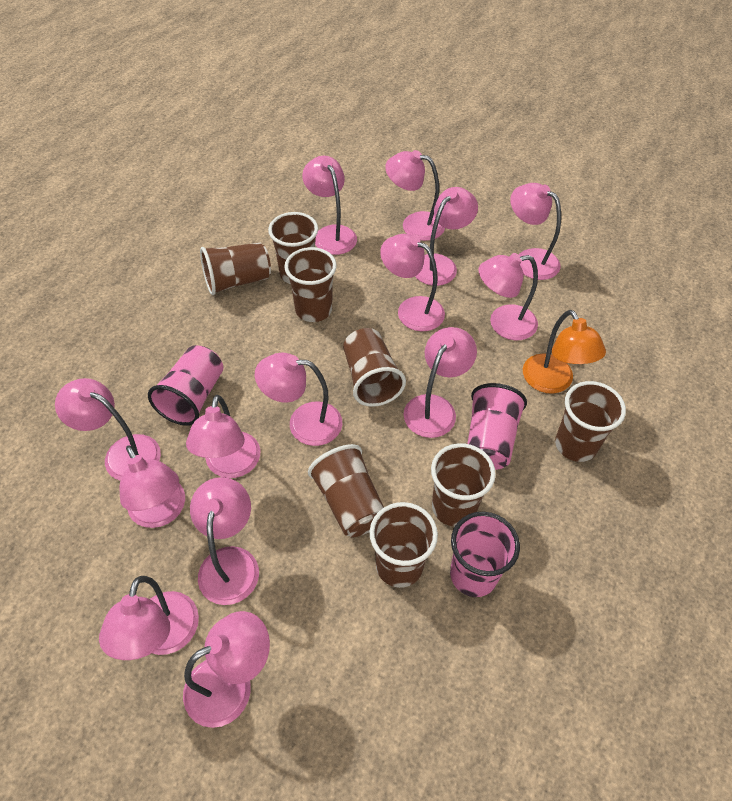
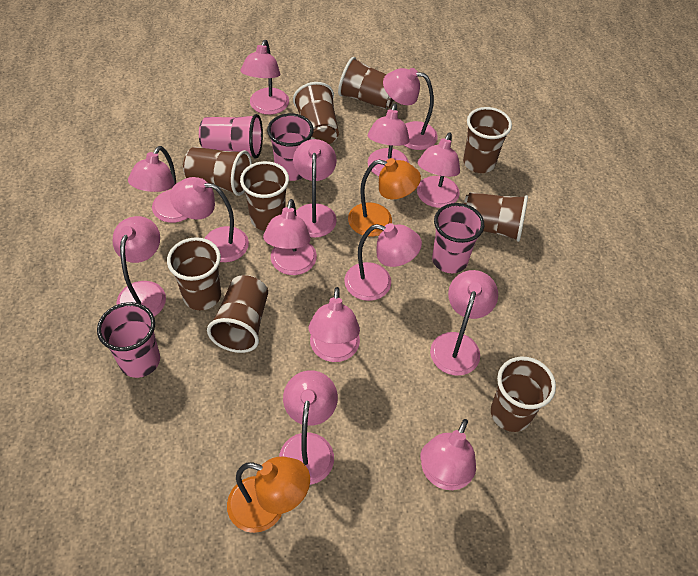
brown cup: [200,242,271,295] [268,212,318,284] [284,247,337,322] [308,444,384,537] [343,328,406,407] [369,502,438,588] [431,443,496,527] [555,381,626,462] = 8 -> [167,237,221,310] [183,147,252,196] [207,275,268,353] [240,161,289,231] [293,82,339,144] [338,57,394,109] [463,107,512,173] [464,192,528,242] [491,357,556,432] = 9
orange lamp: [523,310,606,394] = 1 -> [227,457,310,533] [348,158,421,237] = 2
pink cup: [148,345,224,426] [450,512,520,597] [467,383,527,470] = 3 -> [97,302,160,378] [199,114,263,159] [267,113,314,181] [432,203,484,273] = 4

